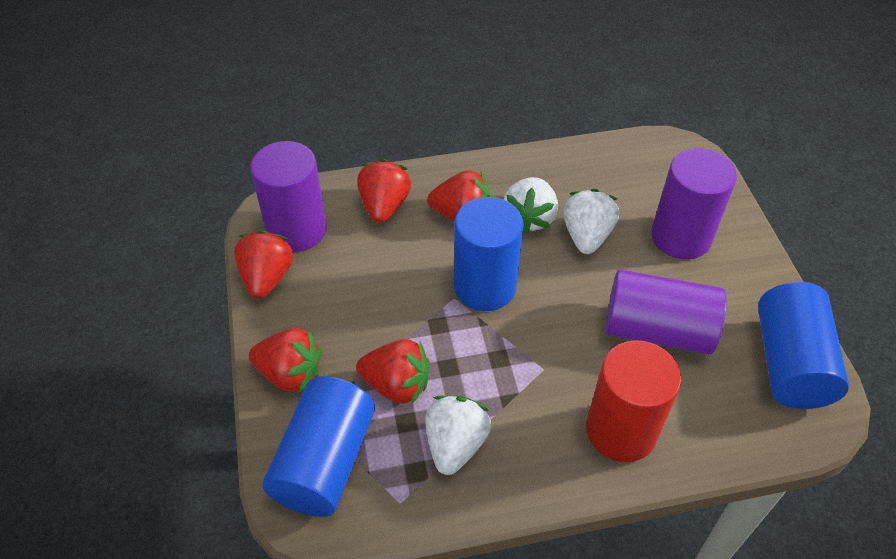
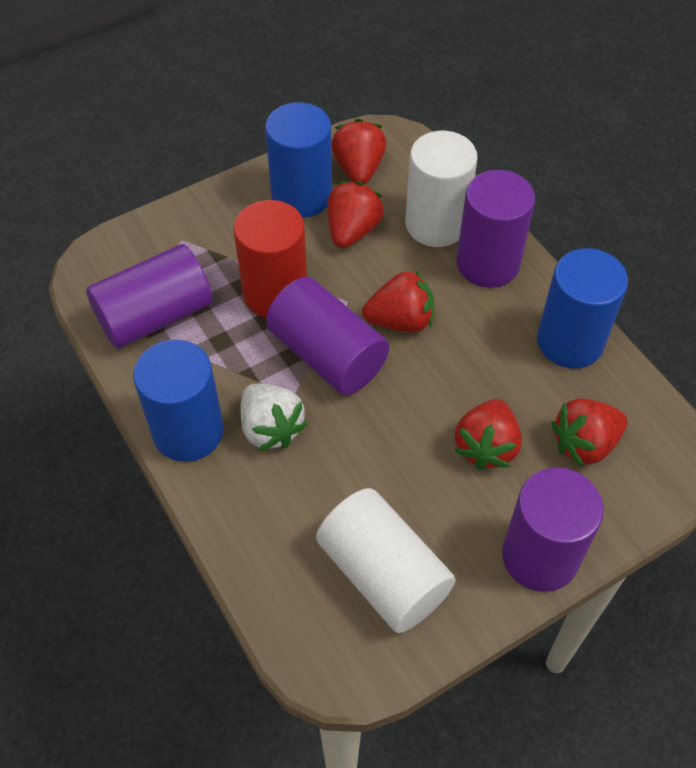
purple cylinder: [250,141,327,252] [605,270,727,354] [651,148,737,259] = 3 -> [86,244,212,349] [266,277,389,395] [456,170,535,288] [502,468,604,592] = 4
white cylinder: none = 0 -> [316,488,456,633] [405,131,478,247] = 2
white strawberry: [425,395,491,475] [504,177,558,234] [563,189,619,254] = 3 -> [240,383,307,451] = 1

